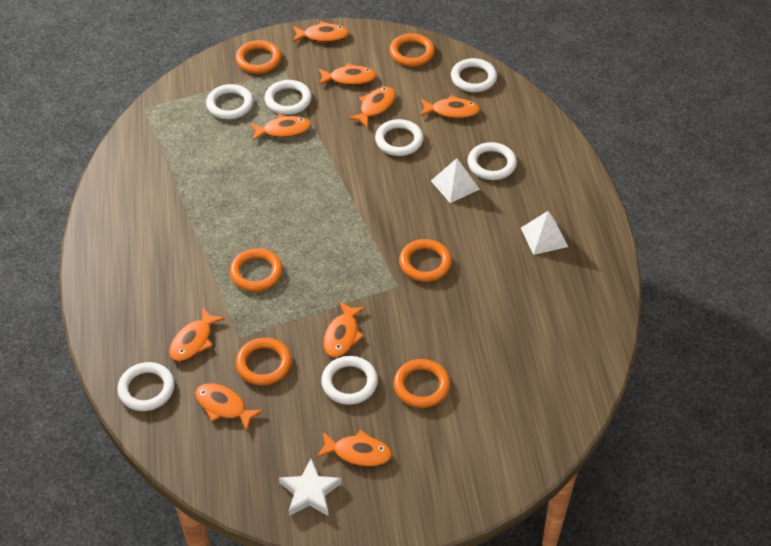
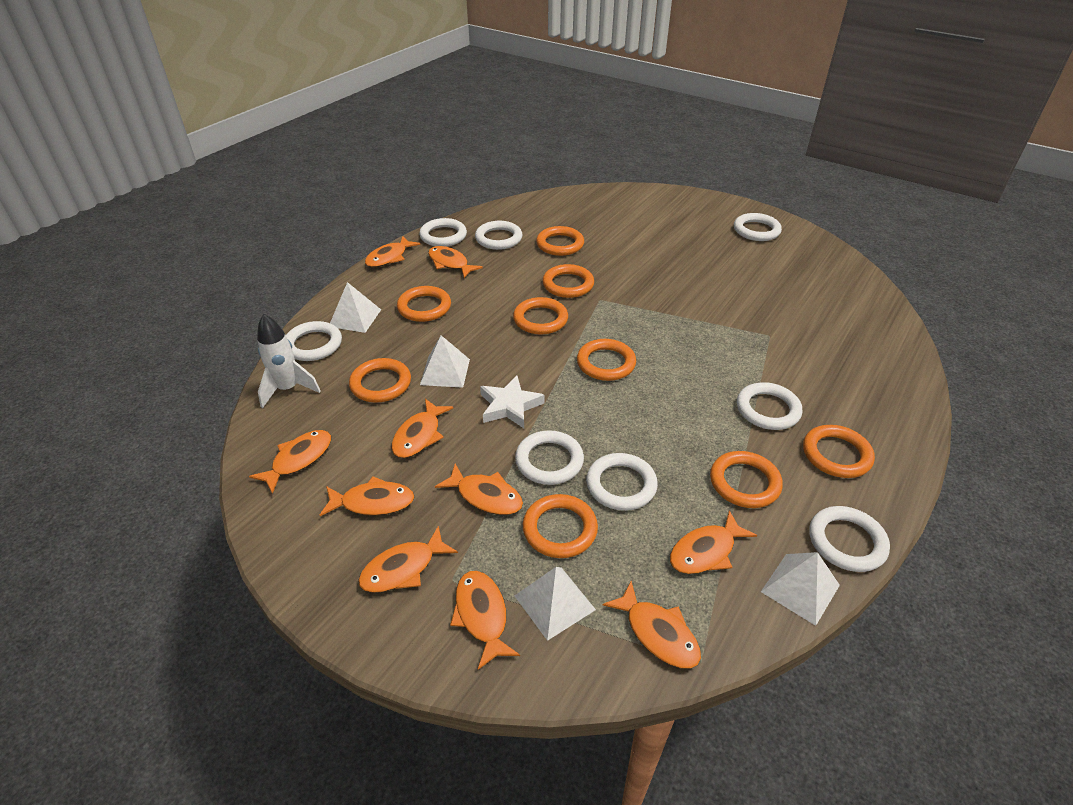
orange fish: [169,307,225,361] [195,383,264,432] [250,114,311,141] [293,21,349,42] [316,430,392,466] [319,63,376,85] [323,301,365,357] [348,87,395,128] [420,95,480,118] = 9 -> [249,430,331,494] [320,476,414,516] [358,526,458,593] [365,236,420,267] [392,399,453,458] [428,246,483,278] [435,464,523,515] [450,571,520,670] [603,581,701,669] [670,510,757,574] = 10
orange ring: [230,248,282,291] [236,40,281,74] [236,338,292,385] [389,33,435,66] [393,359,450,408] [399,239,452,282] = 6 -> [349,358,411,403] [397,286,451,322] [513,297,568,334] [523,494,598,558] [536,226,584,256] [543,264,594,298] [577,339,636,381] [710,451,783,508] [803,425,875,478] = 9
white pyramid: [431,158,480,203] [521,211,568,255] = 2 -> [330,282,381,333] [420,335,470,388] [515,567,596,641] [761,552,840,626] = 4
white ring: [117,362,175,411] [206,84,253,119] [265,80,311,115] [321,356,378,405] [375,119,423,156] [451,58,497,92] [468,142,517,180] = 7 -> [286,321,342,361] [419,218,467,247] [475,221,522,250] [515,430,584,485] [586,453,658,511] [734,213,782,241] [737,382,802,430] [809,506,890,572] = 8
white rocket: none = 0 -> [257,314,321,408] = 1

